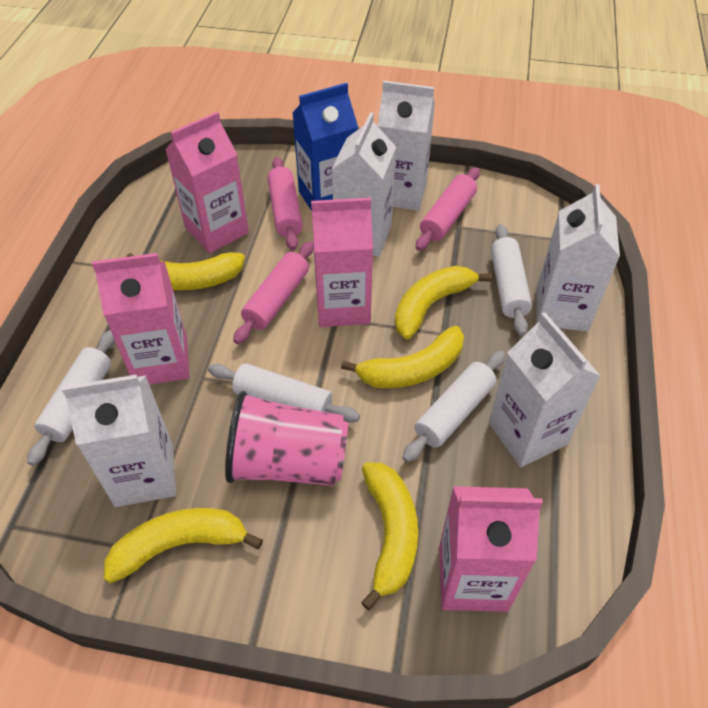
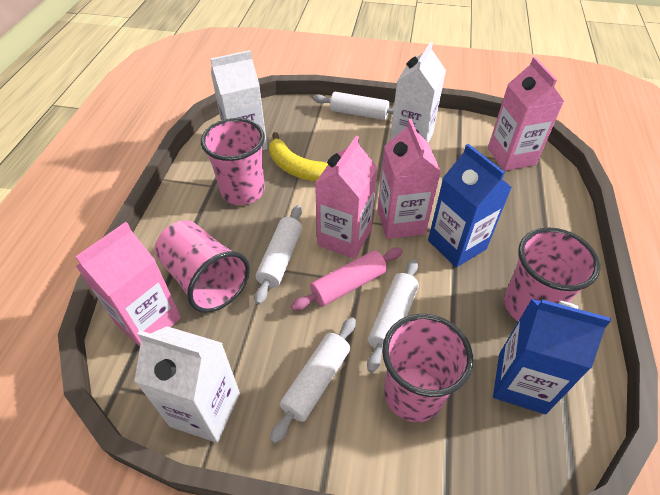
blue carton: [292,83,358,211] = 1 -> [428,144,512,268] [493,299,611,414] = 2
pink cup: [225,391,348,486] = 1 -> [155,220,250,313] [201,118,265,205] [382,314,473,422] [504,227,600,321] = 4
pink rolling pin: [233,241,314,344] [268,157,303,250] [416,167,480,251] = 3 -> [291,248,403,311] = 1
white carton: [62,375,176,507] [331,112,396,257] [377,81,435,211] [489,312,600,467] [536,184,620,331] = 5 -> [134,326,240,443] [210,50,267,150] [390,41,446,143] = 3
yellow banana: [104,508,263,583] [127,252,245,290] [341,326,464,388] [361,462,418,610] [395,266,492,339] = 5 -> [269,132,328,181] = 1

